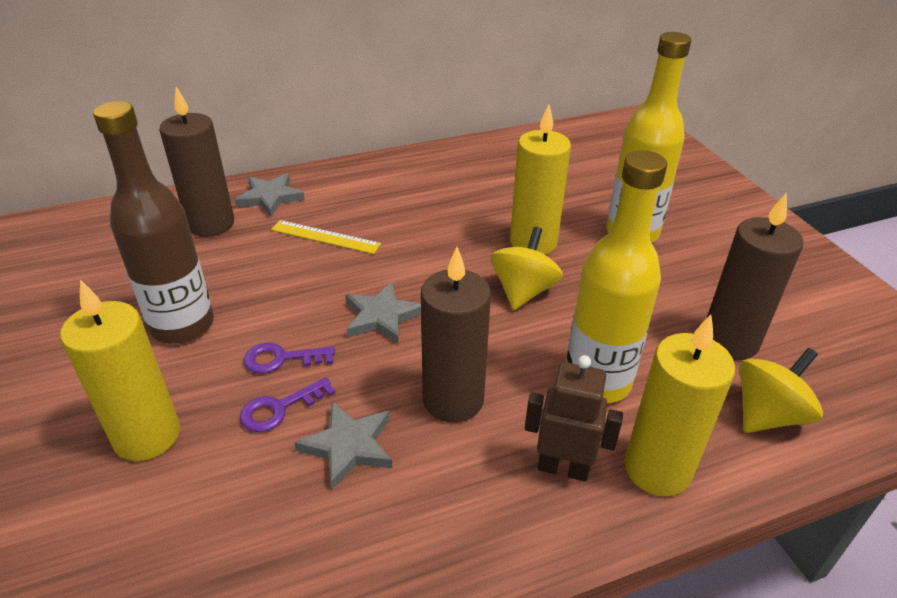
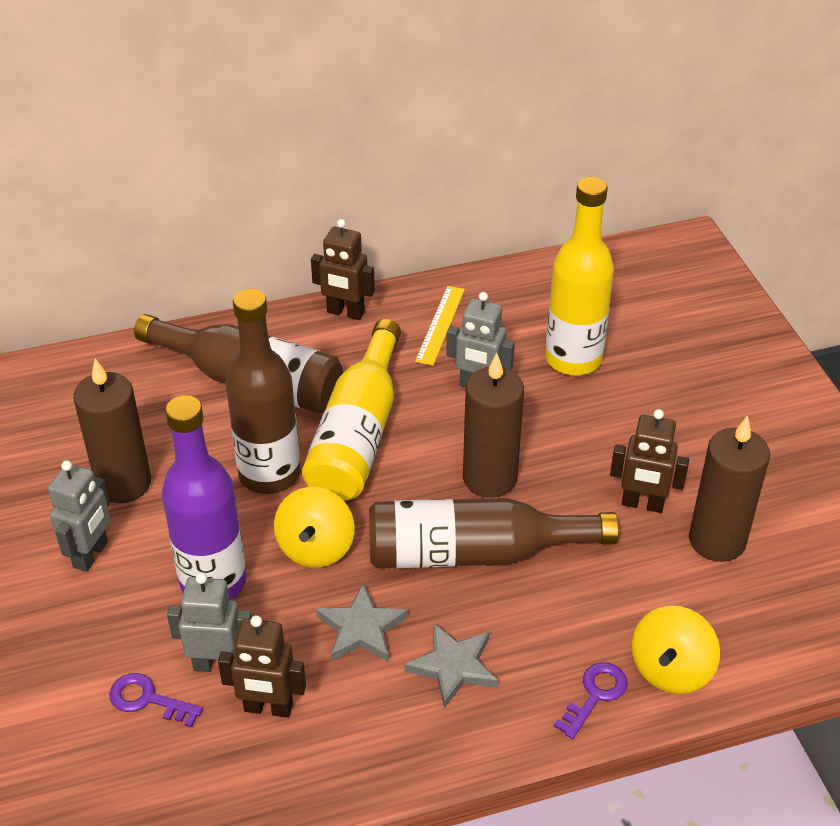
brown bottle: [93,101,214,344] = 1 -> [134,314,343,414] [226,289,300,494] [369,498,619,568] = 3
brown robot: [525,355,623,482] = 1 -> [218,615,306,718] [311,219,375,320] [610,409,689,513] = 3
grey robot: none = 0 -> [48,460,111,572] [167,573,252,672] [446,292,515,388] = 3
grey star: [234,173,305,217] [294,402,393,490] [345,282,421,344] = 3 -> [316,583,408,662] [404,623,498,708] = 2
purple bottle: none = 0 -> [162,395,246,600] = 1
yellow candle: [60,280,180,461] [510,104,571,255] [624,314,735,496] = 3 -> none = 0

